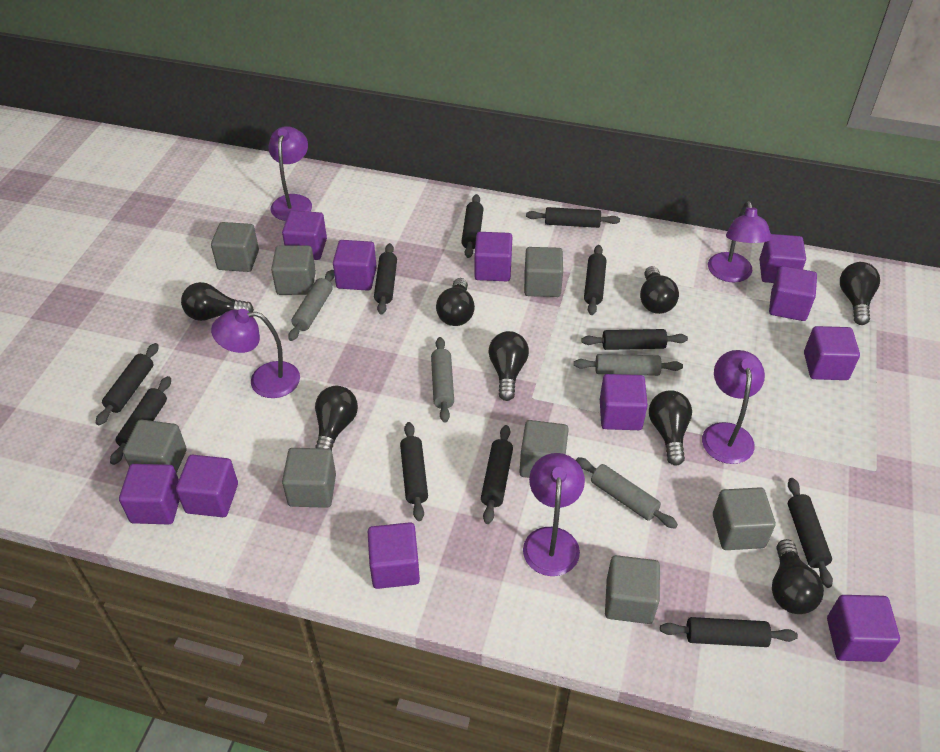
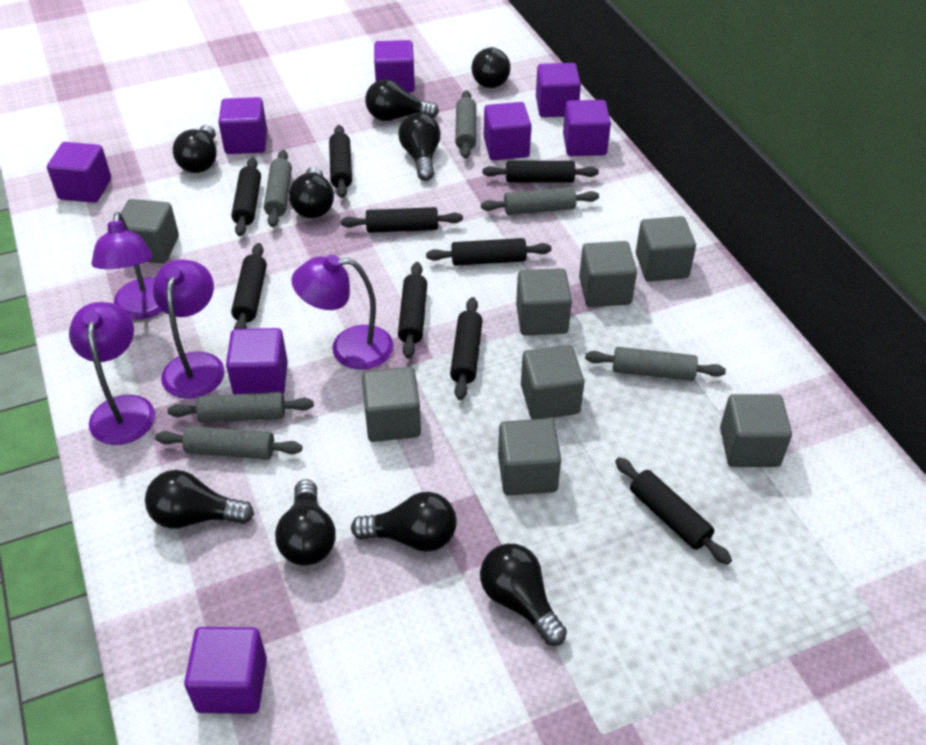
black light bulb: [181,282,254,321] [315,386,358,450] [436,278,475,326] [488,331,529,401] [640,266,679,314] [649,390,692,466] [772,539,824,614] [840,262,880,325] = 8 -> [145,470,254,529] [173,125,217,173] [275,479,336,566] [289,167,334,218] [351,492,457,552] [365,79,439,121] [398,113,441,181] [472,47,511,88] [480,544,567,646] = 9
black rolling pin: [96,343,159,425] [110,376,171,465] [374,243,397,314] [400,422,428,521] [461,194,483,258] [481,425,513,524] [526,207,620,228] [582,329,688,350] [584,245,606,315] [660,617,798,647] [788,478,833,588] = 11 -> [231,157,261,236] [231,243,267,329] [329,125,352,198] [341,207,463,233] [398,262,427,359] [426,238,552,266] [450,297,483,400] [482,161,599,183] [615,457,732,565] = 9
grey rolling pin: [288,270,335,341] [431,337,454,423] [574,354,683,376] [576,457,678,529] = 4 -> [155,426,302,460] [168,392,314,423] [264,150,292,227] [455,90,476,159] [481,187,599,215] [585,347,726,381] = 6
purple cube: [119,464,180,524] [176,455,238,517] [282,210,327,260] [333,240,377,291] [367,522,420,589] [474,232,512,281] [600,374,648,430] [759,234,806,283] [769,266,817,321] [804,326,860,380] [827,595,900,662] = 11 -> [47,142,111,203] [184,627,267,714] [218,97,267,154] [226,328,288,395] [374,40,415,92] [484,102,531,160] [536,63,581,117] [563,100,611,156] = 8
purple lamp: [211,309,300,398] [268,126,312,221] [523,453,585,576] [702,350,765,464] [708,201,771,282] = 5 -> [69,302,155,445] [91,212,163,319] [153,259,225,399] [291,255,394,370] = 4

